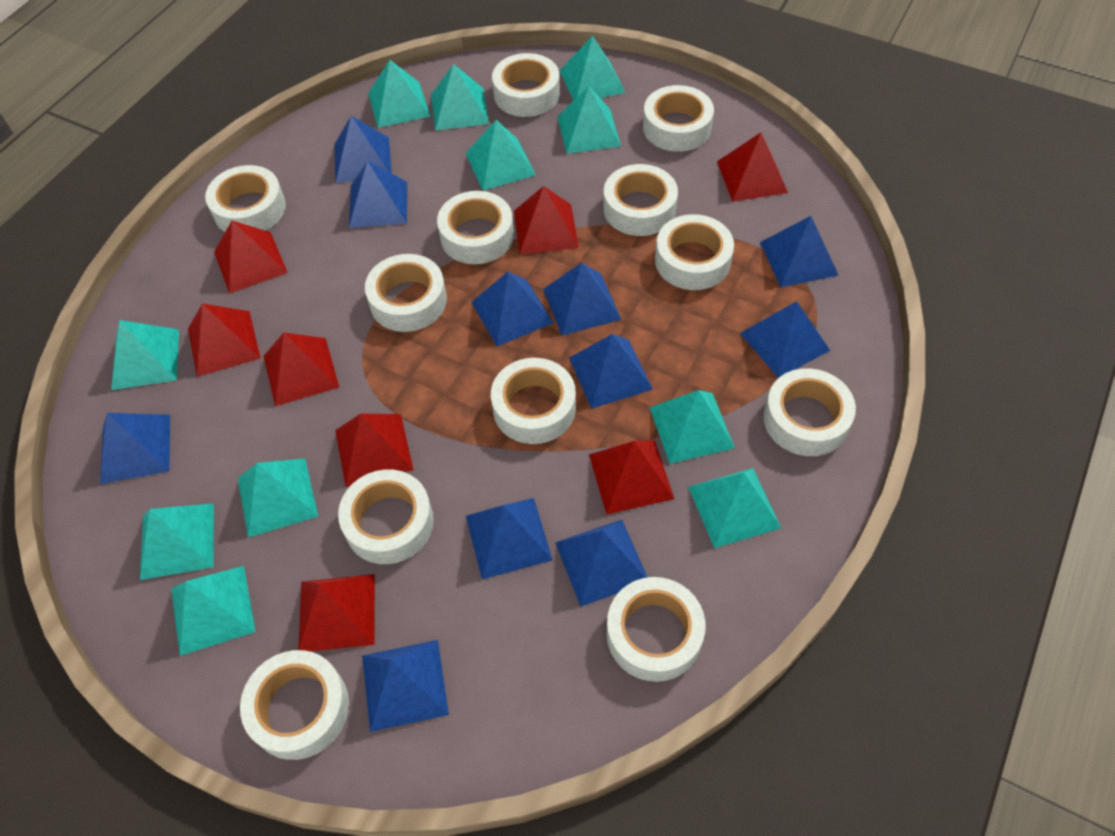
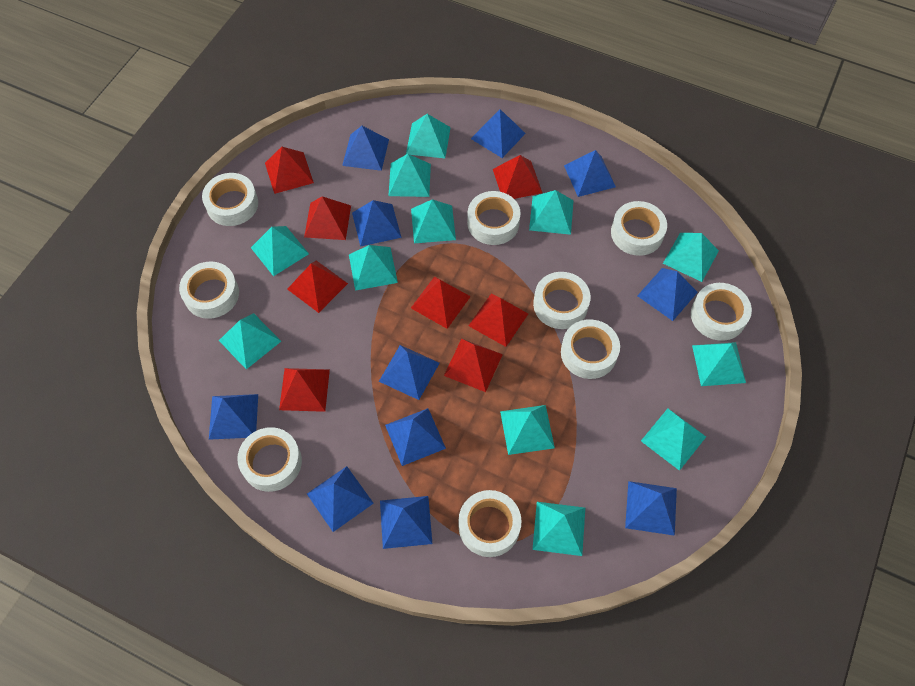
turquoise pyramid: [111,320,179,390] [140,504,214,580] [171,566,255,656] [238,459,318,538] [368,60,431,128] [431,64,489,131] [465,120,536,190] [557,86,621,154] [559,36,625,100] [649,390,735,464] [688,468,781,548] = 11 -> [219,313,281,369] [251,226,309,276] [349,245,398,291] [388,154,431,197] [406,114,451,158] [411,199,456,243] [500,405,555,455] [529,190,574,235] [533,502,585,556] [641,408,706,471] [663,233,719,282] [692,342,746,386] = 12
white tape: [205,165,286,232] [240,650,349,760] [338,469,434,564] [365,254,447,332] [437,191,514,264] [491,358,576,444] [492,53,560,117] [603,164,678,236] [606,577,706,682] [643,85,714,152] [655,214,734,290] [763,368,856,456] = 12 -> [179,261,239,319] [202,173,258,226] [237,427,302,492] [458,490,522,557] [467,191,521,245] [533,272,591,329] [561,319,620,379] [611,201,667,256] [691,283,752,341] = 9

